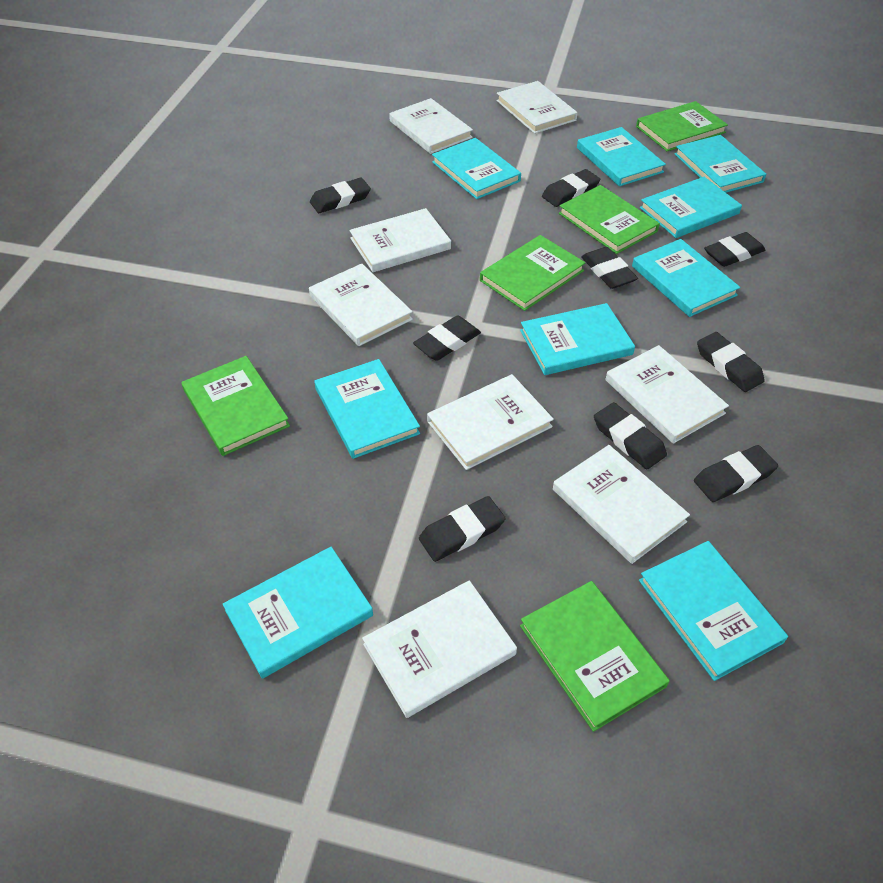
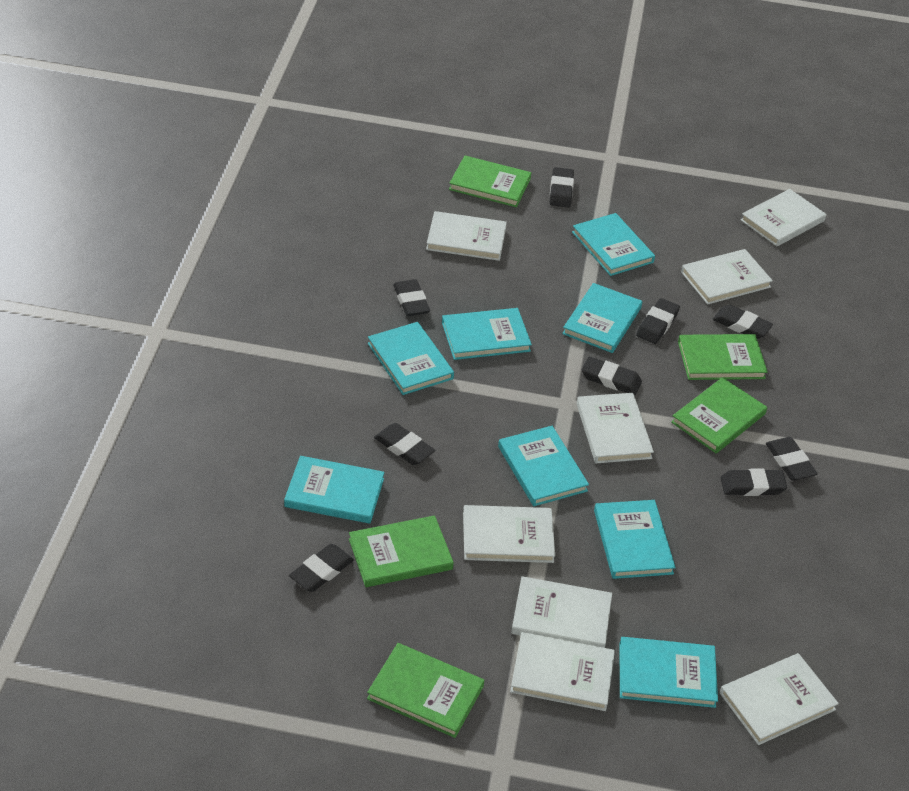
turquoise book: [223,547,373,679] [314,359,420,459] [432,138,521,199] [520,303,635,375] [577,127,666,186] [632,239,740,317] [639,541,788,681] [640,177,742,238] [675,135,766,193] = 9 -> [284,456,385,524] [368,322,454,395] [442,308,532,360] [498,426,589,506] [562,283,642,353] [572,213,655,276] [594,500,676,579] [619,637,718,708] = 8

